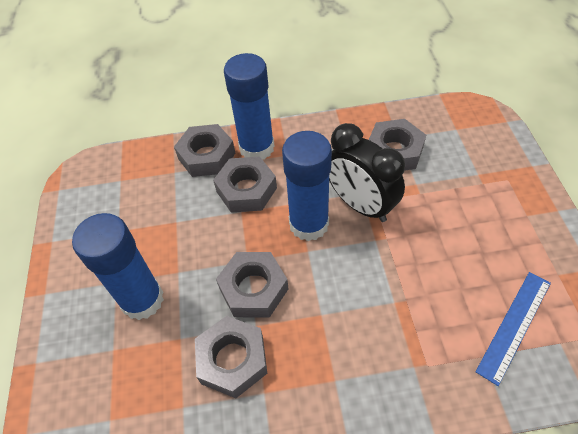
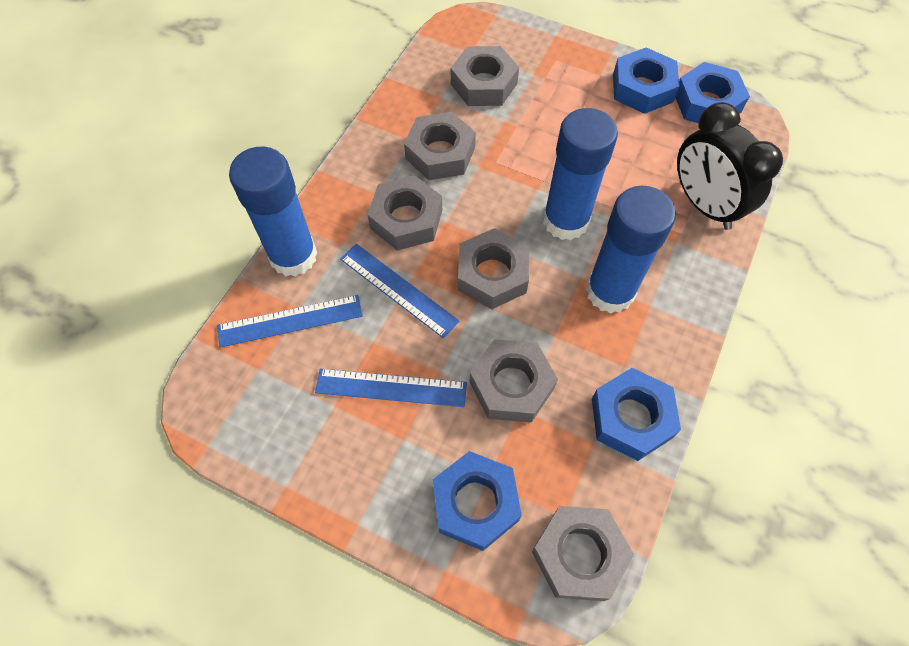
blue nut: none = 0 -> [433,451,522,551] [592,368,681,461] [613,47,680,114] [675,62,750,123] = 4
blue ruler: [475,272,551,386] = 1 -> [217,295,363,348] [315,369,467,407] [340,244,459,339] = 3
grey nut: [174,124,235,177] [195,316,267,398] [213,157,277,212] [216,252,288,318] [369,119,426,171] = 5 -> [368,175,442,250] [404,112,476,180] [451,46,519,106] [458,228,529,309] [470,339,558,422] [532,506,634,601] = 6

